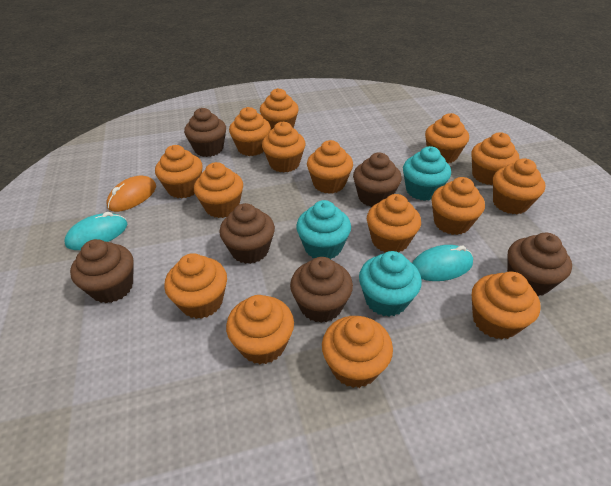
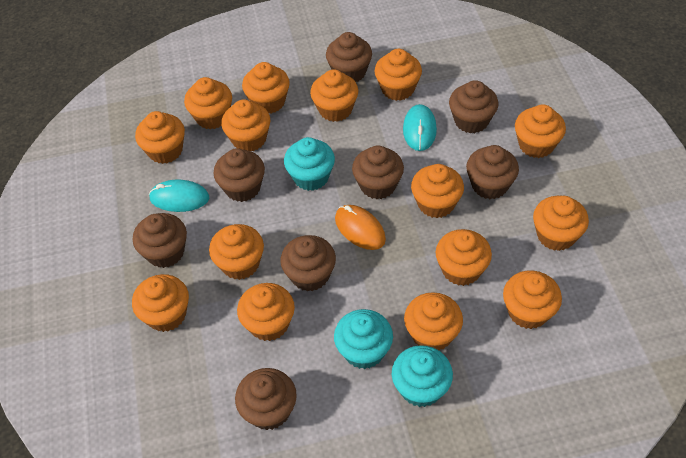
brown cupcake: [70,239,134,303] [184,108,226,157] [219,203,275,264] [290,257,353,323] [353,153,402,207] [507,233,572,296] = 6 -> [133,213,187,268] [213,148,265,202] [235,368,297,430] [280,235,336,292] [326,32,372,82] [352,145,404,199] [449,80,498,133] [466,145,519,199] = 8

